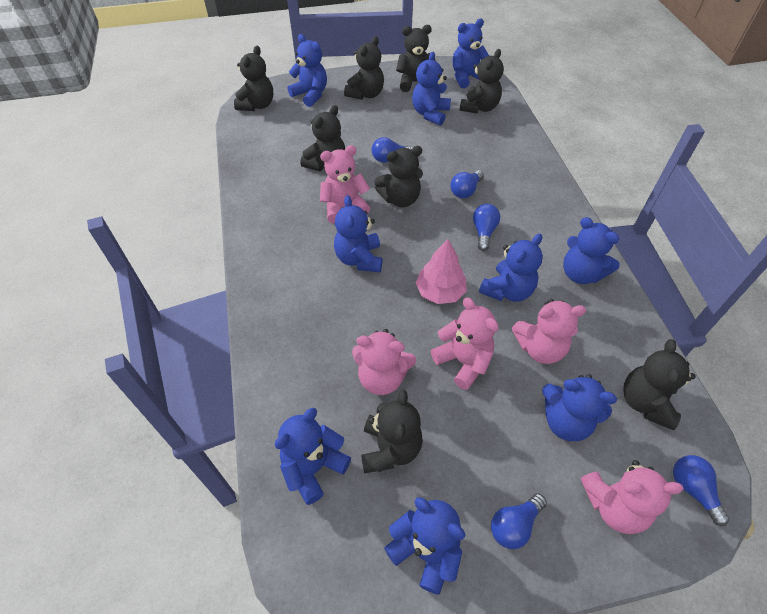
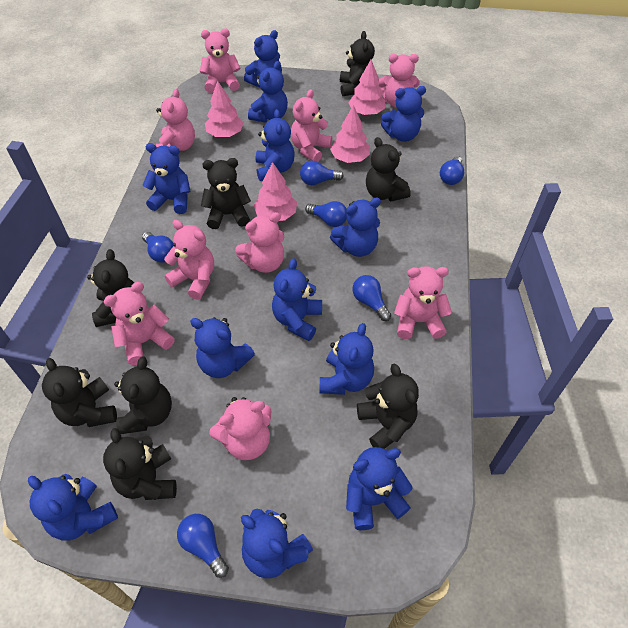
blue light bulb: [372,137,413,163] [451,170,484,198] [473,204,500,251] [491,493,547,549] [673,455,730,526] = 5 -> [142,232,173,263] [177,514,229,578] [300,161,344,185] [305,201,347,227] [352,275,391,321] [440,156,464,185] = 6
blue teddy bear: [275,408,351,505] [287,34,327,107] [334,195,382,272] [384,497,465,595] [412,52,451,125] [453,19,489,88] [479,234,543,302] [542,374,617,441] [563,217,619,284] = 9 -> [28,474,118,541] [142,143,191,214] [190,317,255,378] [241,509,313,578] [244,30,282,87] [248,61,288,123] [256,109,295,181] [272,258,322,341] [319,323,374,395] [330,197,381,257] [346,447,413,530] [381,86,426,142] = 12
pink teddy bear: [320,145,370,223] [352,329,416,395] [431,298,499,390] [512,299,586,364] [580,460,684,534] = 5 -> [103,282,175,365] [156,89,195,151] [164,220,214,300] [200,28,241,93] [209,397,271,460] [235,212,284,273] [291,89,332,162] [378,54,420,107] [394,266,452,339] = 9
pink tree: [415,239,467,304] = 1 -> [205,81,243,137] [254,162,297,221] [330,105,370,163] [349,60,385,115] = 4

